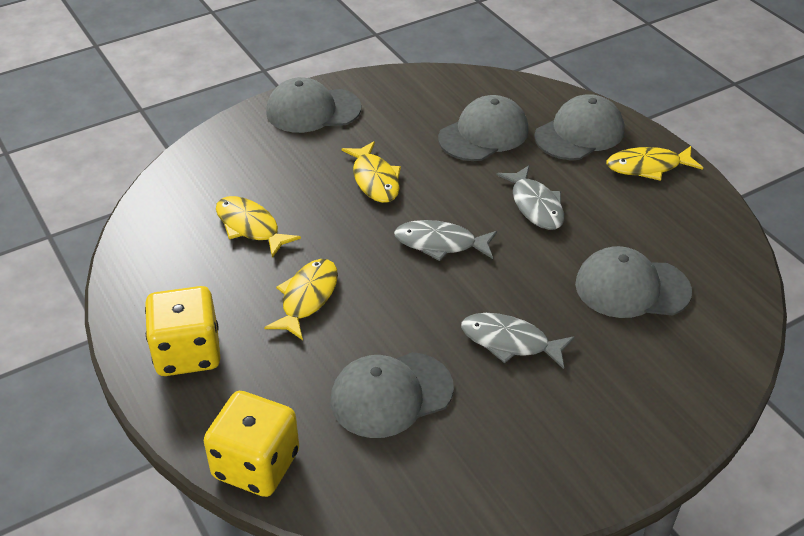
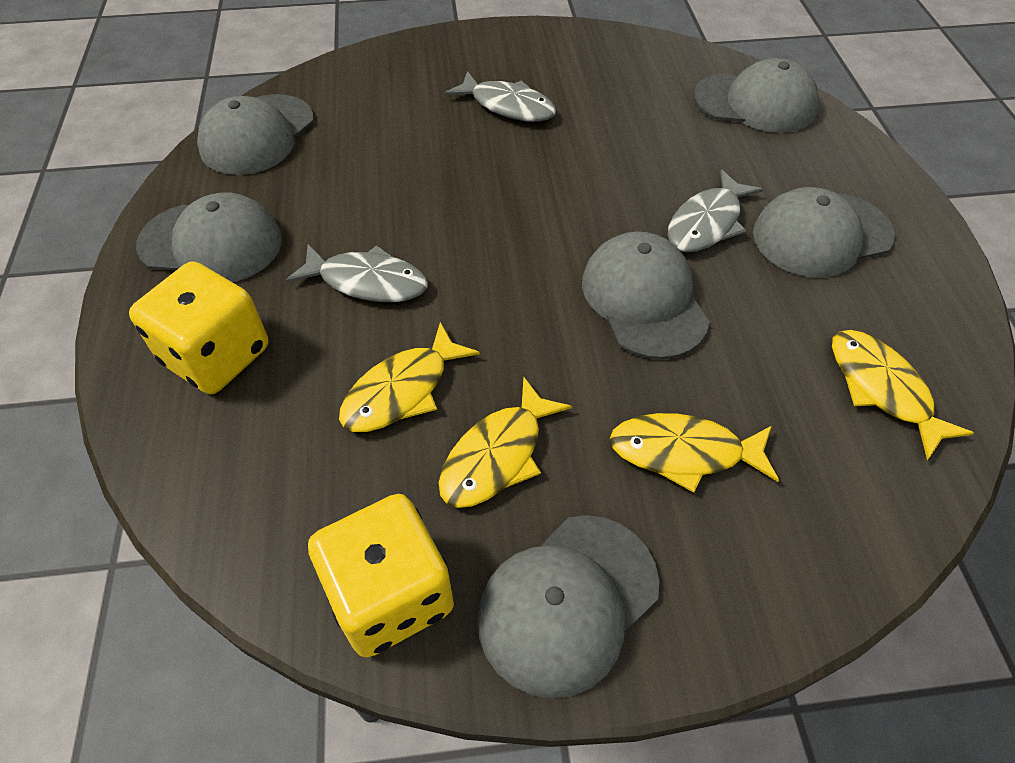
grey cap: [266,77,361,133] [331,352,454,438] [438,95,529,161] [534,94,624,160] [575,246,692,318] = 5 -> [136,192,282,282] [197,94,314,175] [477,515,659,698] [582,231,709,359] [694,58,819,133] [753,187,895,278] = 6

